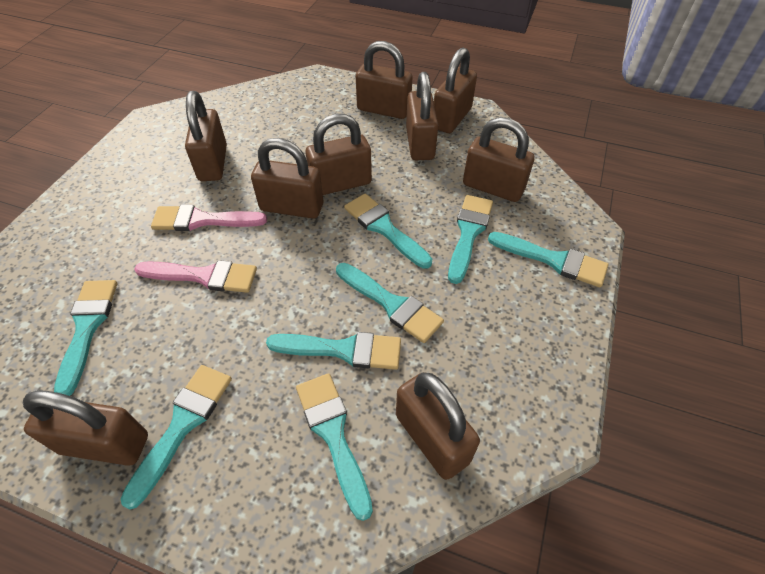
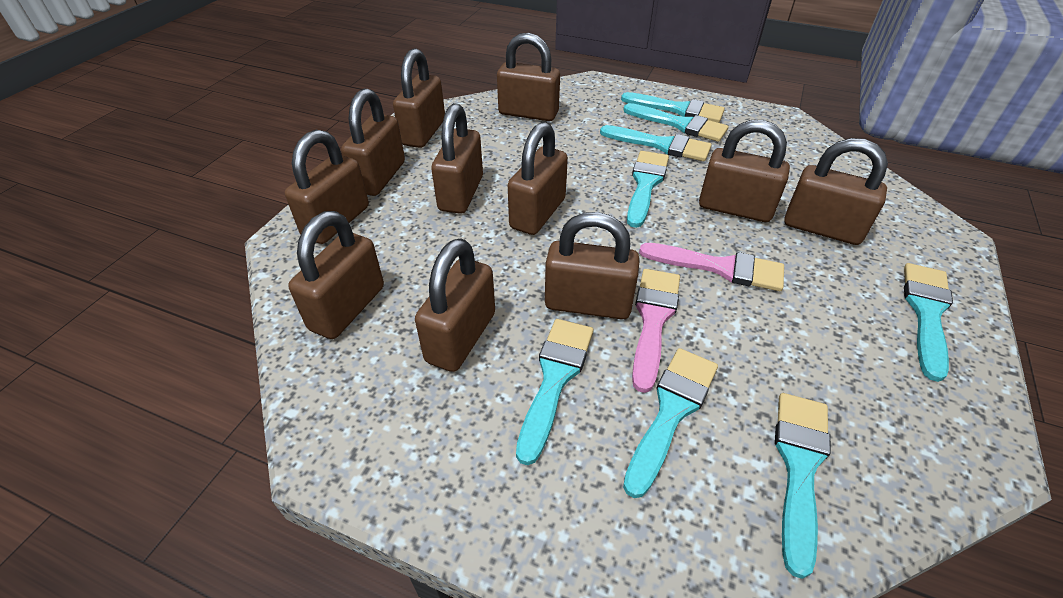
brown padlock: [23,390,148,466] [185,91,227,181] [251,138,323,219] [305,114,372,195] [356,41,412,119] [396,372,480,480] [406,72,438,160] [434,47,477,133] [463,117,534,202] = 9 -> [285,130,369,244] [288,211,384,339] [341,88,405,196] [393,48,445,148] [415,238,495,372] [431,103,483,214] [497,33,560,121] [508,122,568,235] [545,212,640,319] [699,120,790,222] [784,138,888,245] = 11

